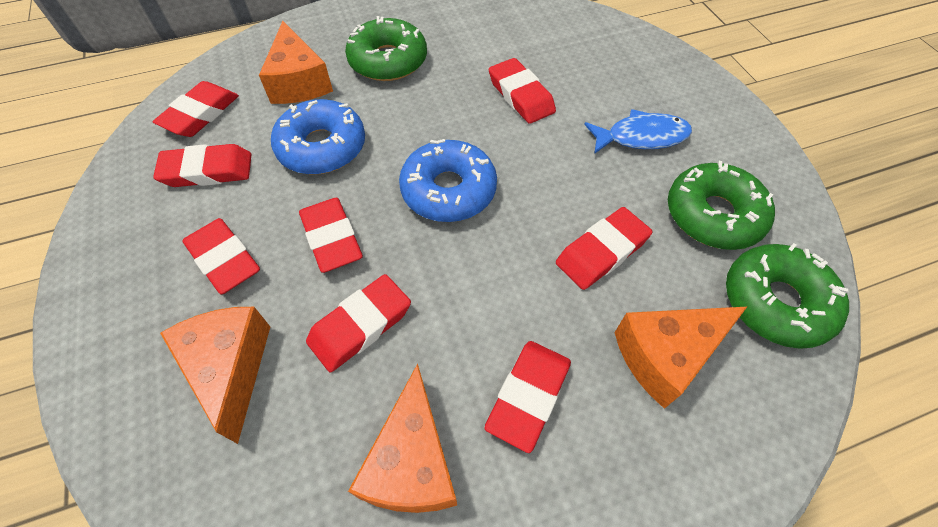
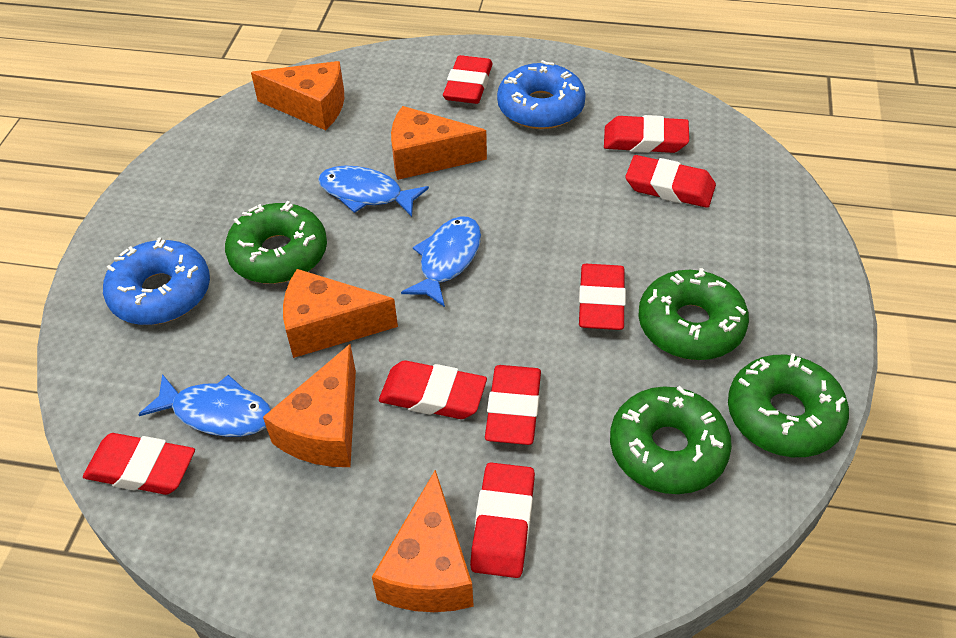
blue fish: [584,109,692,154] = 1 -> [138,374,271,437] [318,166,429,217] [401,216,481,307] = 3
green donut: [345,16,427,81] [668,161,775,250] [726,243,849,349] = 3 -> [225,201,327,284] [610,386,732,494] [638,268,749,360] [728,353,849,457] = 4
orange cheese: [160,307,270,444] [259,21,333,104] [348,363,457,513] [614,307,747,409] = 4 -> [251,61,344,130] [263,344,356,467] [283,269,398,358] [372,470,474,612] [391,106,487,180] = 5

